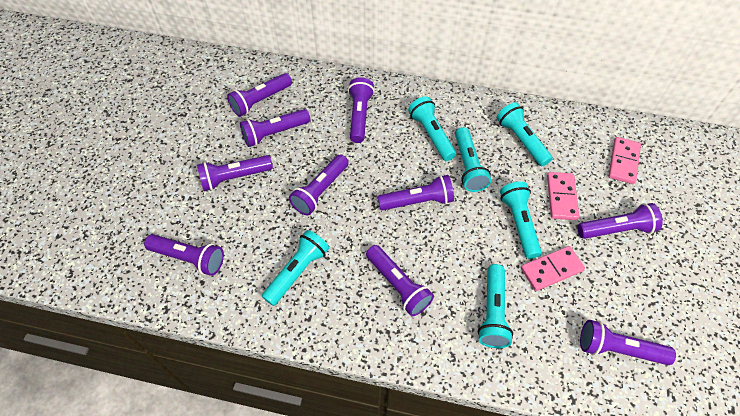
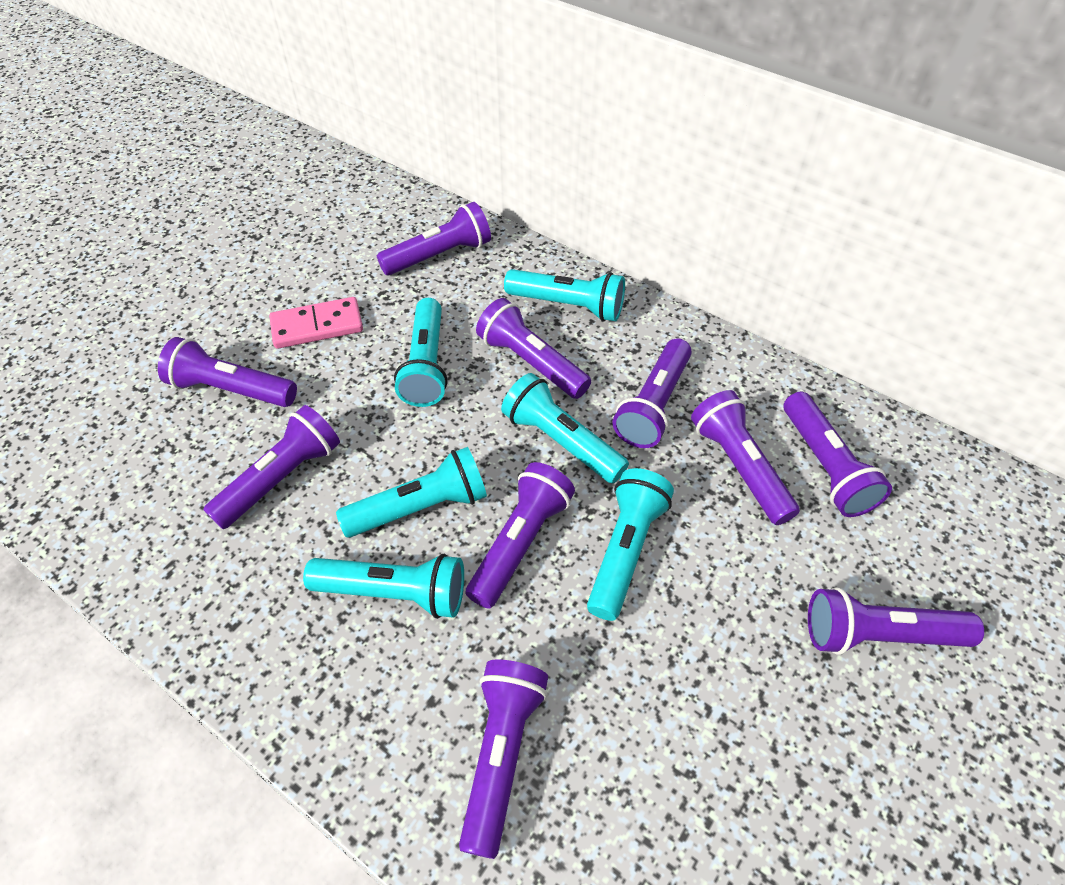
pink domino: [521,246,585,291] [547,172,579,220] [608,137,641,184] = 3 -> [269,297,363,349] = 1

